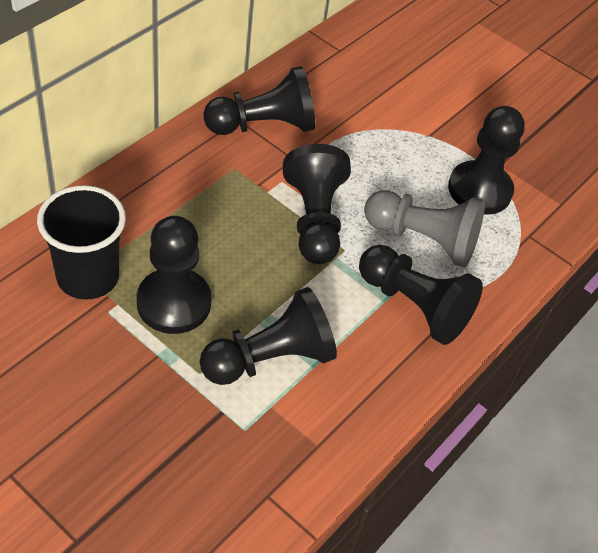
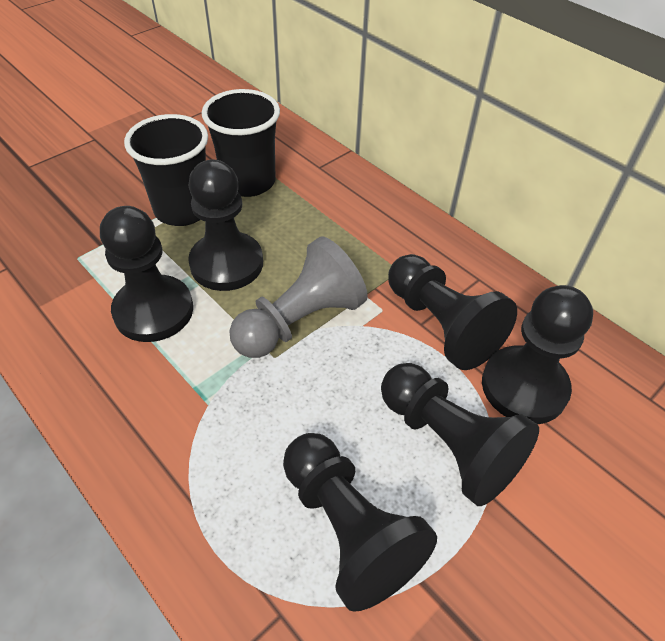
black cup: [37,185,126,300] = 1 -> [124,114,208,226] [202,89,280,197] = 2

